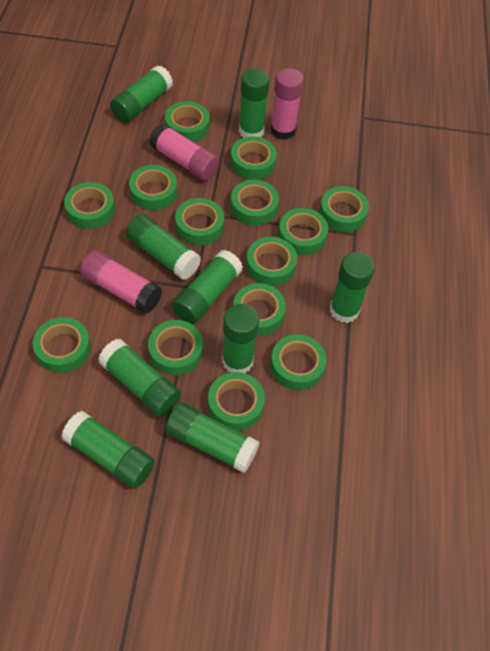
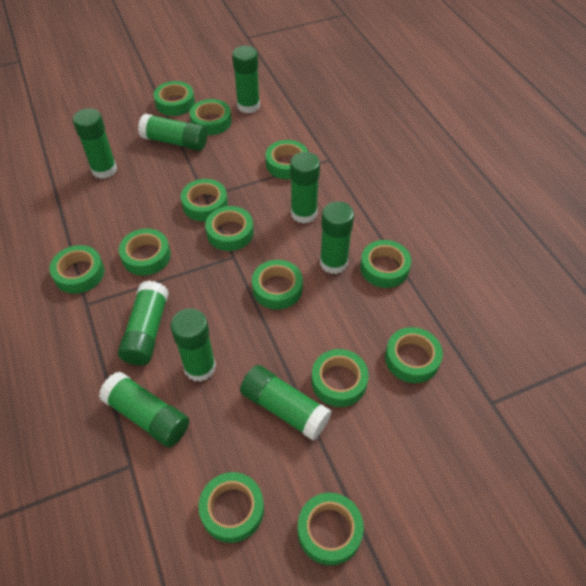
green tape: [33,317,91,373] [64,182,115,229] [129,165,177,210] [148,320,203,375] [165,101,210,142] [175,198,224,245] [208,372,265,431] [231,136,277,180] [231,180,279,226] [233,283,286,336] [246,237,297,286] [270,334,326,390] [278,208,328,255] [319,186,369,232] = 14 -> [49,245,104,294] [119,229,171,276] [153,81,195,116] [181,179,228,221] [190,99,232,135] [198,472,264,543] [205,206,254,251] [252,260,303,309] [266,140,308,179] [298,493,364,565] [312,349,369,407] [360,240,412,288] [385,327,443,383] = 13
pink glue stick: [80,250,162,314] [149,123,219,181] [270,68,304,140] = 3 -> none = 0

